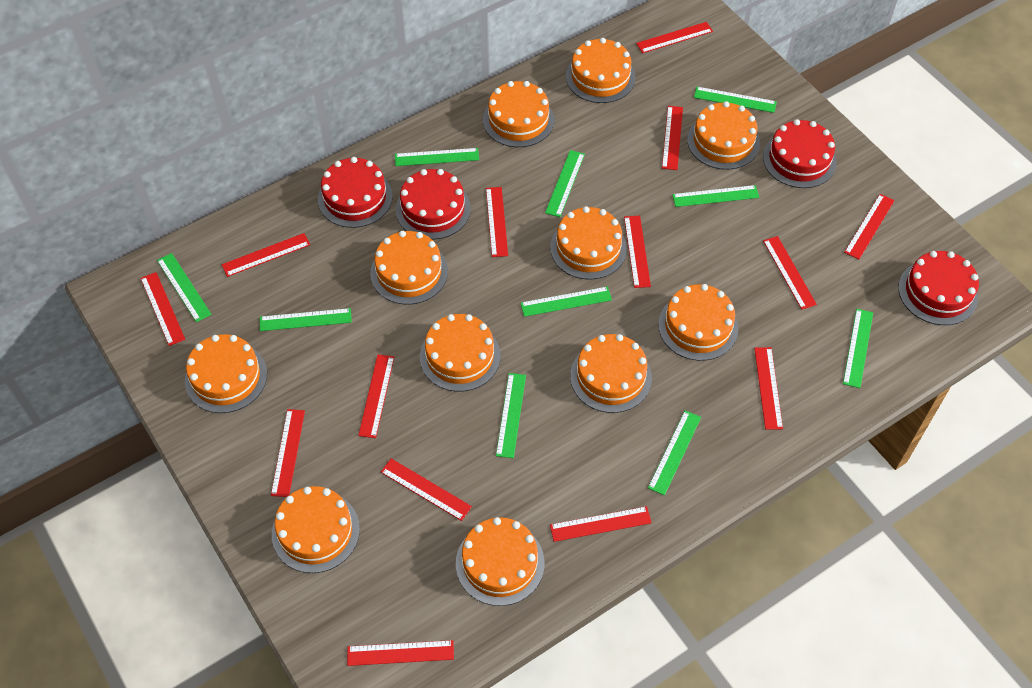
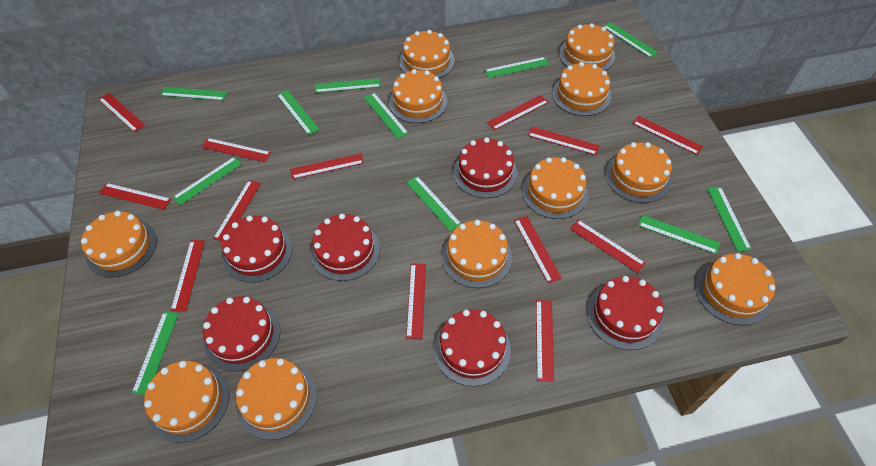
green ruler: [157,253,211,322] [260,308,352,331] [395,148,479,166] [496,373,526,458] [521,287,612,317] [545,150,585,217] [648,410,701,495] [672,185,759,207] [694,87,777,113] [843,309,873,388] = 10 -> [132,312,179,395] [160,87,227,101] [173,157,242,205] [277,90,320,135] [315,78,381,93] [364,93,409,139] [406,176,461,232] [485,57,549,78] [603,22,658,58] [638,215,720,254] [707,187,752,252] = 11
red cake: [318,157,393,228] [396,169,471,240] [763,119,837,188] [898,251,979,325] = 4 -> [203,296,280,372] [222,216,292,283] [311,213,380,281] [434,309,511,386] [454,137,517,198] [587,276,663,350] = 6
red ruler: [141,272,185,346] [222,233,310,277] [271,409,305,497] [347,640,454,666] [358,354,394,438] [381,459,472,521] [486,187,508,257] [550,506,652,542] [624,216,651,288] [636,22,713,53] [662,106,683,170] [754,347,783,430] [763,236,817,310] [844,194,895,259] = 14 -> [98,93,145,132] [99,183,171,210] [171,240,205,311] [202,138,271,162] [213,180,261,241] [291,153,364,179] [406,264,426,339] [487,95,549,130] [514,216,562,283] [528,127,600,155] [536,300,554,382] [570,220,646,273] [632,116,703,155] = 13

